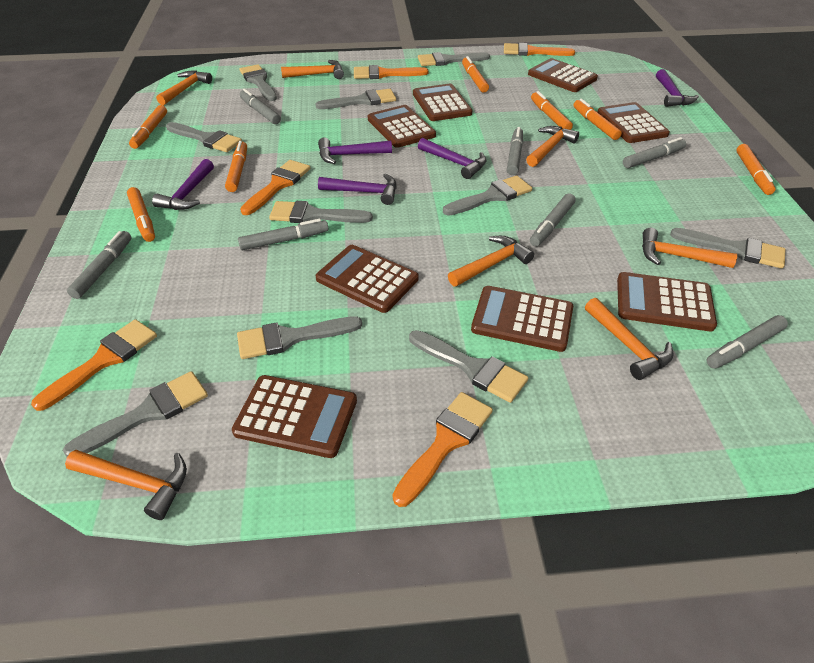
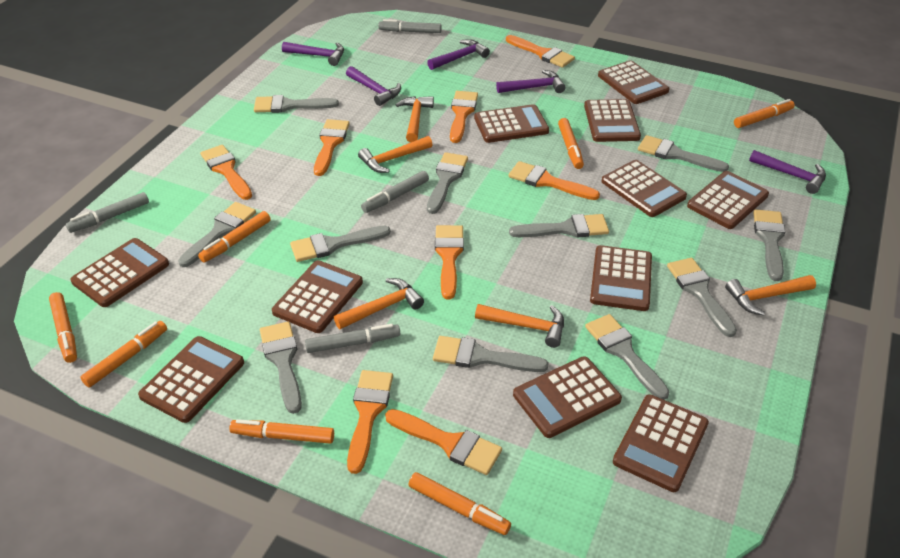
brown calculator: [232,375,357,458] [316,245,419,313] [368,105,436,148] [413,84,472,121] [471,286,573,352] [528,58,598,92] [597,102,670,143] [617,272,717,331] = 8 -> [70,238,169,307] [138,336,244,423] [272,260,363,333] [474,104,549,143] [513,356,622,438] [584,99,641,142] [590,245,652,311] [598,60,670,104] [602,160,687,217] [613,394,709,492] [687,171,769,229] = 11
grey brush: [63,371,208,457] [166,122,242,152] [237,316,362,359] [240,64,277,101] [269,201,373,223] [316,89,396,109] [409,330,528,403] [418,52,490,66] [443,175,532,216] [670,228,785,269] = 10 -> [178,202,256,267] [254,95,339,113] [260,322,302,414] [290,226,391,262] [427,152,468,214] [433,336,549,372] [509,214,609,237] [585,314,670,400] [638,135,729,172] [667,258,737,337] [753,209,786,281] = 11
grey marker: [67,231,132,299] [238,219,328,250] [240,89,281,124] [507,127,523,175] [530,193,576,246] [623,137,686,168] [706,315,788,369] = 7 -> [66,192,149,233] [305,324,400,353] [361,171,429,213] [378,19,442,33] = 4
orange brush: [31,319,157,411] [240,160,310,215] [354,65,428,79] [393,392,493,507] [504,43,575,56] = 5 -> [200,145,252,200] [314,119,350,176] [347,370,393,474] [385,409,502,475] [435,225,464,299] [450,91,478,143] [506,35,575,68] [508,161,600,200] = 8
orange hammer: [65,450,187,520] [156,71,212,105] [281,60,344,79] [448,236,534,287] [526,126,579,167] [585,298,674,380] [642,228,737,268] = 7 -> [334,278,424,329] [358,136,432,173] [396,96,434,143] [475,304,564,348] [725,275,816,316] = 5

